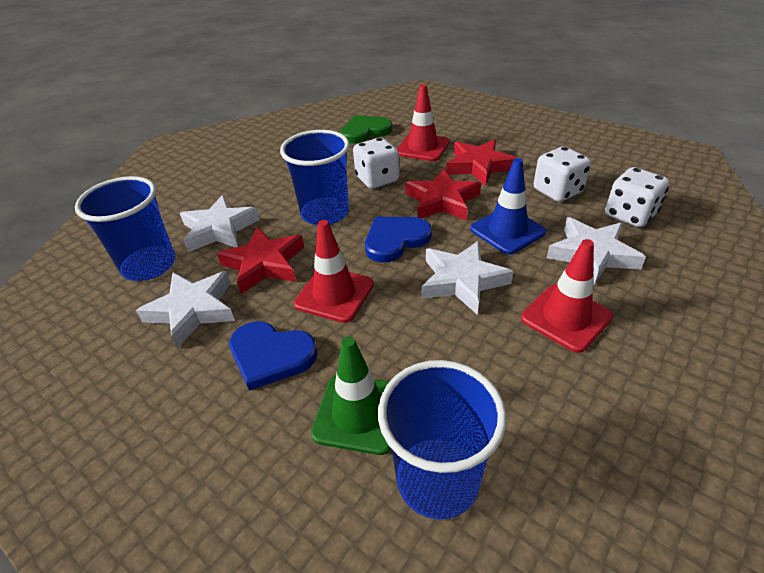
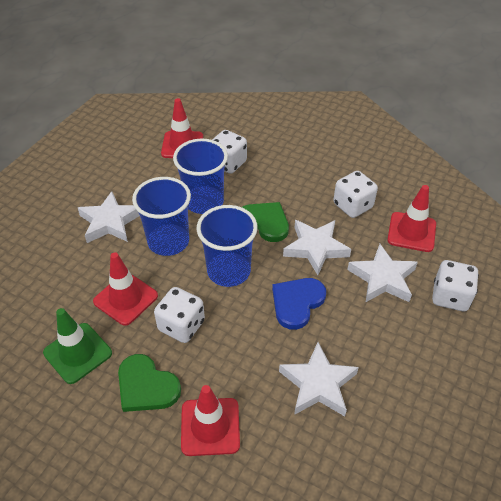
blue heart: [229,321,318,391] [365,217,432,263] = 2 -> [272,278,326,330] = 1
blue traffic cone: [470,158,546,255] = 1 -> none = 0
green heart: [340,115,392,144] = 1 -> [118,354,181,412] [242,202,289,242] = 2
red star: [217,227,304,294] [405,169,481,221] [446,139,516,186] = 3 -> none = 0
red traffic cone: [294,220,374,323] [397,84,450,161] [521,239,613,353] = 3 -> [93,252,158,326] [161,98,203,158] [181,385,240,456] [387,185,436,252] = 4
white dice: [353,137,400,189] [534,146,591,202] [605,167,669,227] = 3 -> [154,287,205,343] [212,130,247,174] [333,171,378,218] [432,260,479,311] = 4

